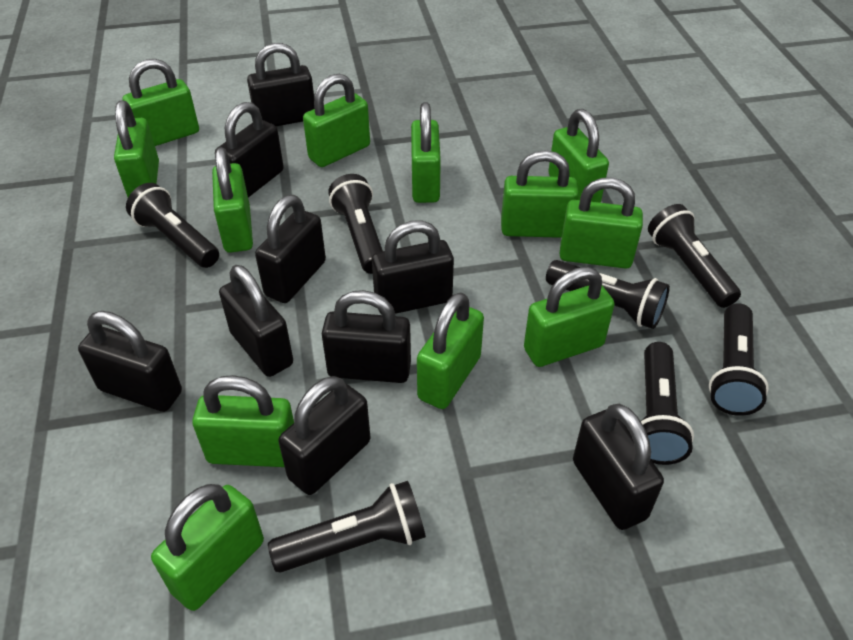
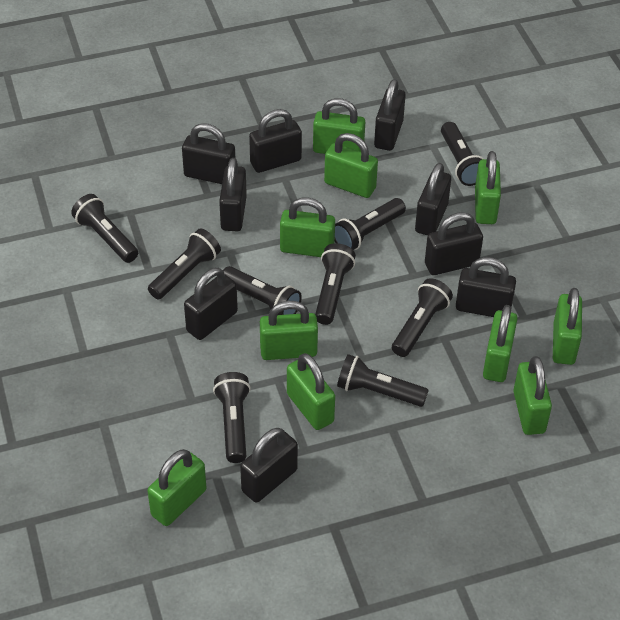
black flashlight: [126,183,219,268] [268,481,426,573] [328,174,383,274] [546,260,670,329] [641,342,694,465] [648,204,741,308] [709,303,769,416] = 7 -> [71,194,138,263] [148,228,221,299] [213,372,251,463] [223,266,302,315] [315,243,356,325] [335,198,406,250] [337,354,429,407] [392,278,453,357] [441,122,484,186] = 9
green padlock: [114,100,159,197] [123,59,199,146] [151,484,264,611] [192,375,294,467] [212,147,253,253] [303,74,370,167] [411,102,441,203] [417,292,484,409] [501,150,579,238] [524,267,615,367] [548,109,609,203] [560,177,643,269] = 12 -> [147,449,207,526] [260,301,318,360] [280,197,335,257] [287,353,335,430] [313,98,365,154] [324,133,378,198] [475,151,501,224] [483,305,518,382] [513,356,552,435] [553,288,582,365] = 10

